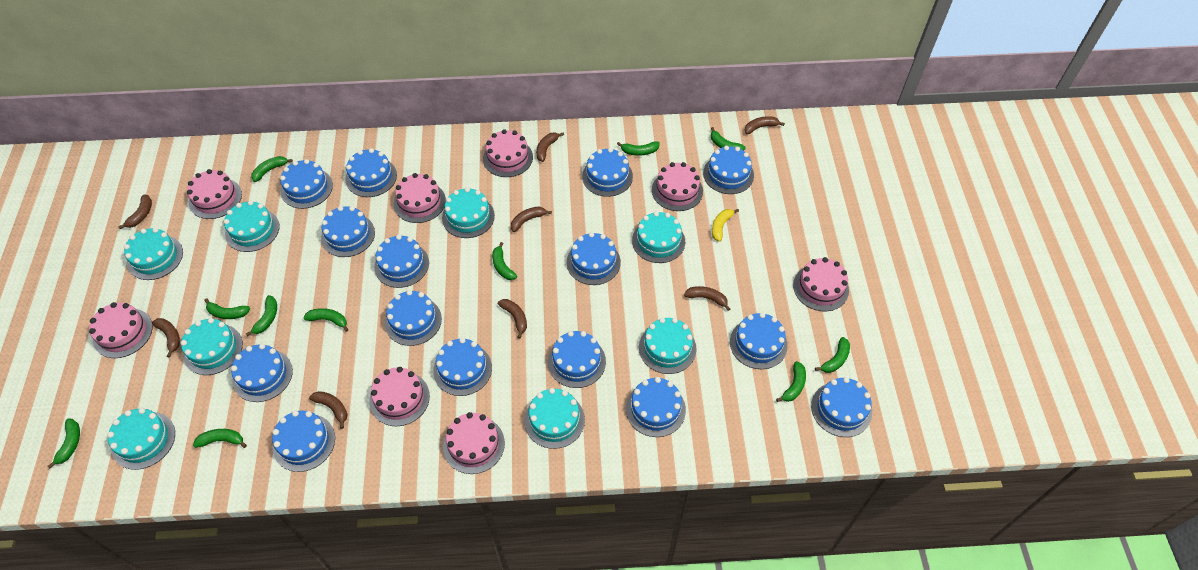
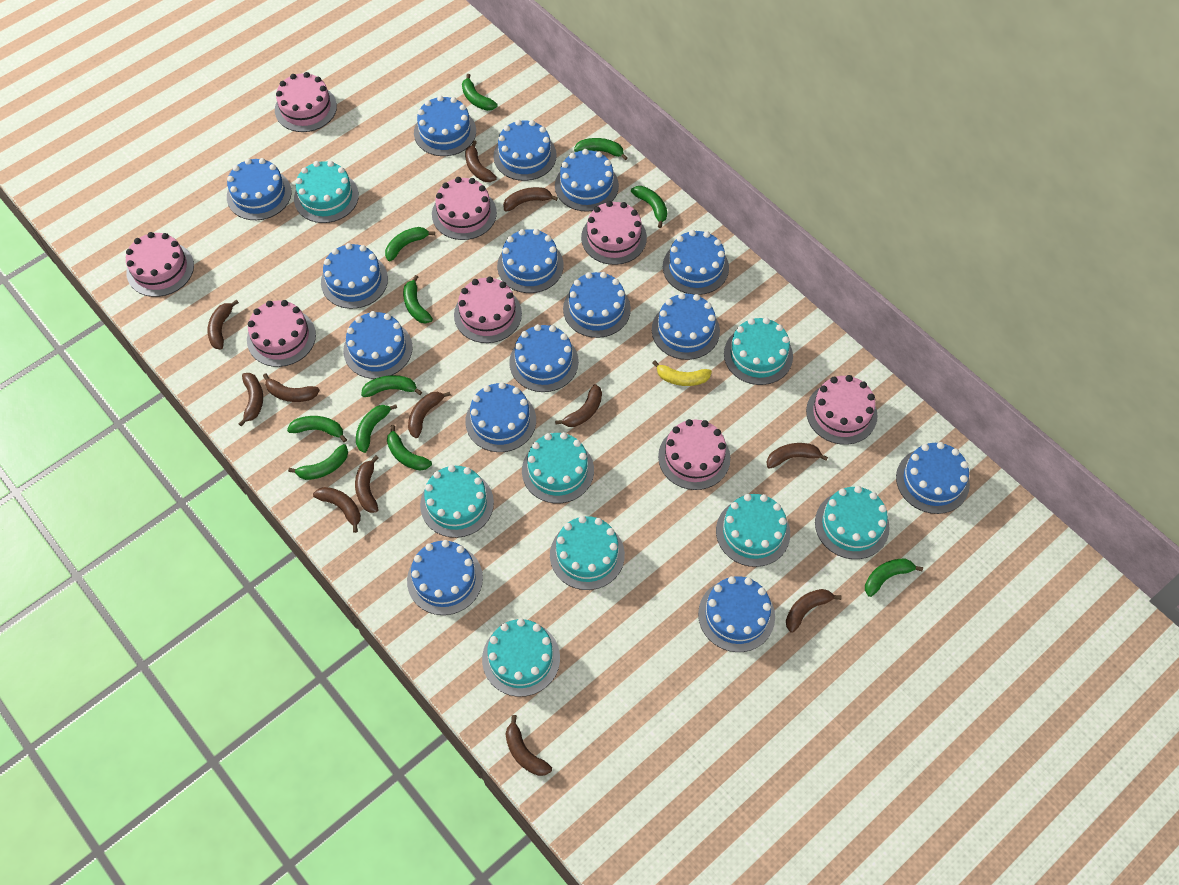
brown banana: [118,194,152,229] [152,318,180,358] [309,391,347,429] [498,299,527,338] [511,207,552,232] [536,132,564,162] [684,286,730,311] [744,116,785,134] = 8 -> [208,300,239,350] [239,373,263,426] [263,373,319,402] [313,487,361,533] [355,455,379,513] [408,392,451,438] [465,140,497,182] [503,187,558,211] [505,715,552,776] [555,384,602,427] [767,443,828,469] [786,589,842,633] = 12

